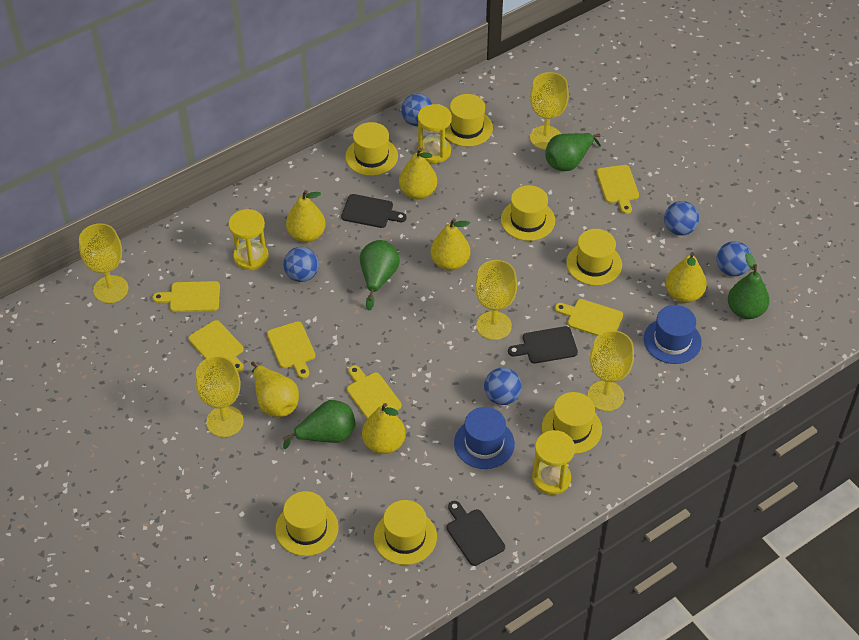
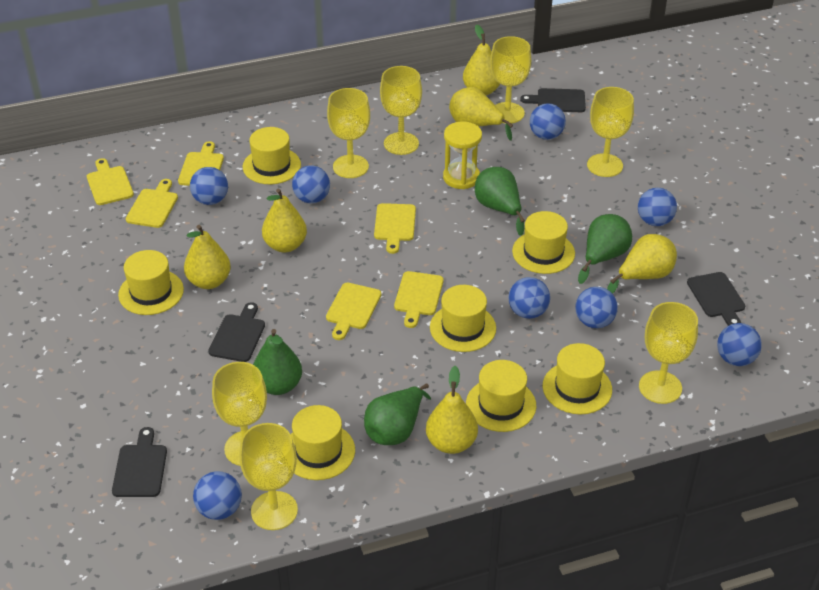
black cutting board: [341,194,407,228] [447,501,505,566] [508,326,578,364] = 3 -> [112,427,167,497] [208,302,265,362] [520,88,586,112] [687,272,745,326] = 4
blue ball: [283,247,319,282] [401,94,433,126] [484,368,522,405] [664,201,699,236] [717,241,752,276] = 5 -> [190,167,228,205] [193,471,242,520] [292,165,330,203] [508,277,550,319] [530,103,566,140] [575,287,618,328] [638,188,677,226] [717,323,762,366] = 8
blue hat: [454,407,515,469] [644,305,702,364] = 2 -> none = 0
yellow goblet: [79,223,128,303] [195,356,244,437] [475,260,517,340] [530,72,569,150] [588,330,634,411] = 5 -> [212,362,267,466] [239,423,298,530] [327,88,370,178] [380,66,422,155] [490,36,531,124] [587,87,634,177] [639,302,698,404] = 7
yellow hourglass: [228,209,269,270] [418,104,452,163] [532,430,575,495] = 3 -> [443,122,482,189] = 1

